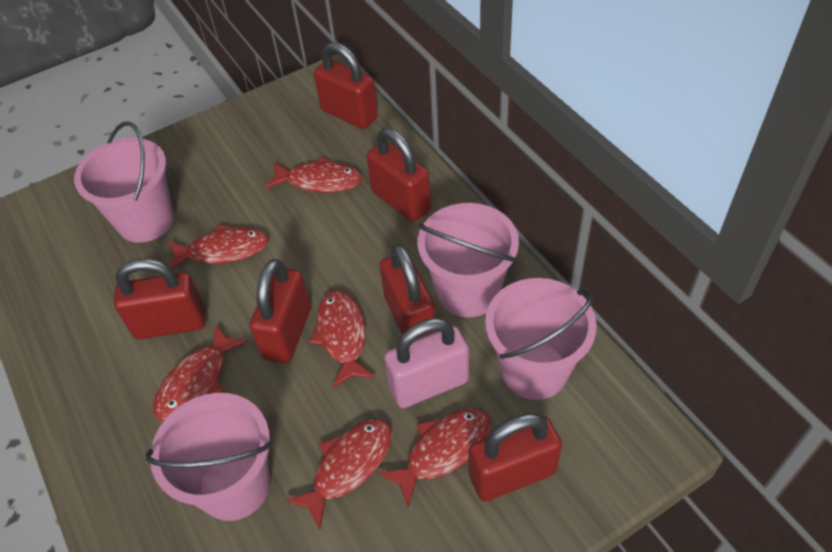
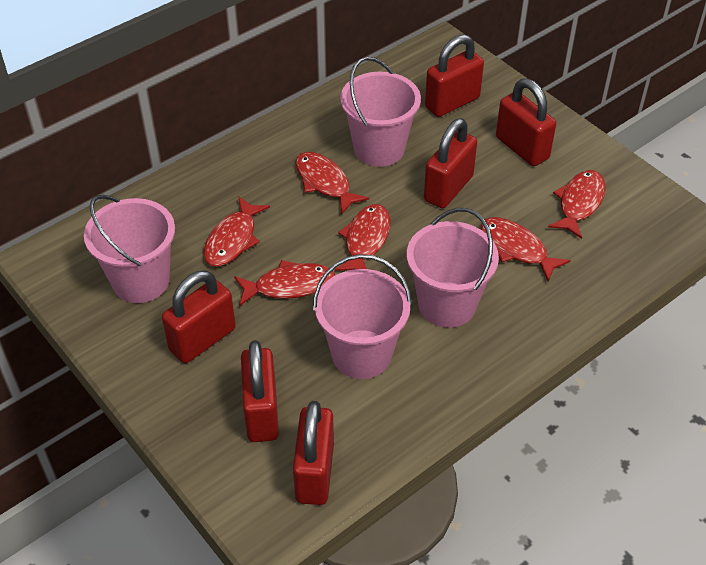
pink padlock: [384,318,469,408] = 1 -> none = 0

